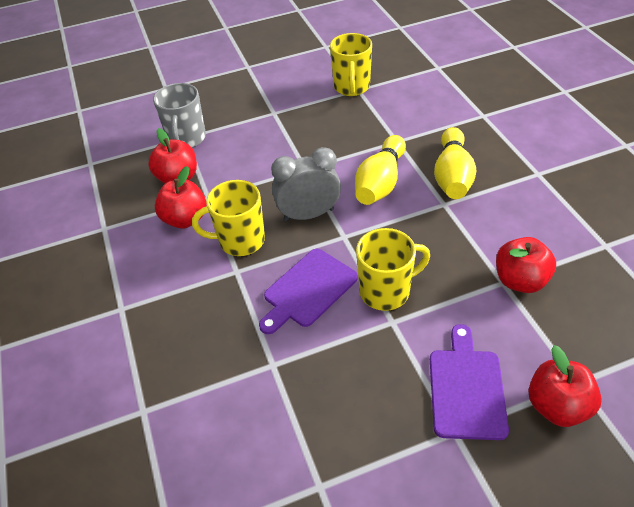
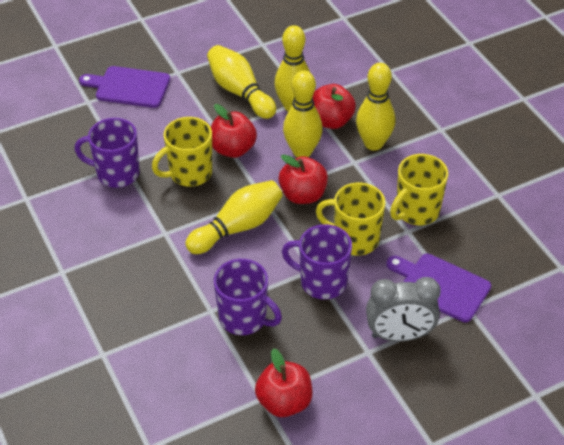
grey mug: [153,83,206,148] = 1 -> none = 0
purple mug: none = 0 -> [75,118,140,188] [214,259,282,335] [282,224,352,299] = 3
yellow bowling pin: [355,135,406,205] [434,127,476,199] = 2 -> [185,180,283,254] [207,45,276,119] [274,25,310,111] [283,71,323,157] [356,63,395,150] = 5

